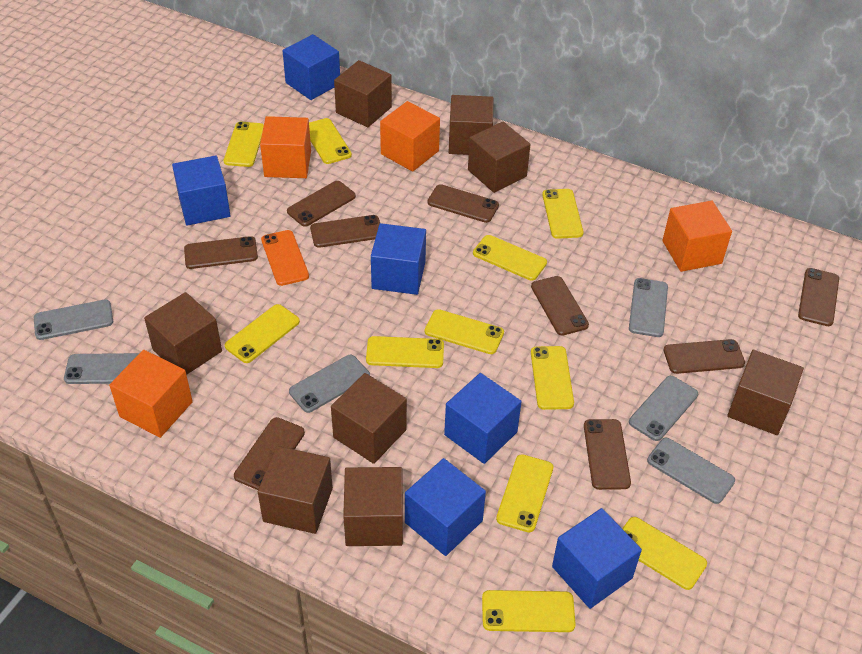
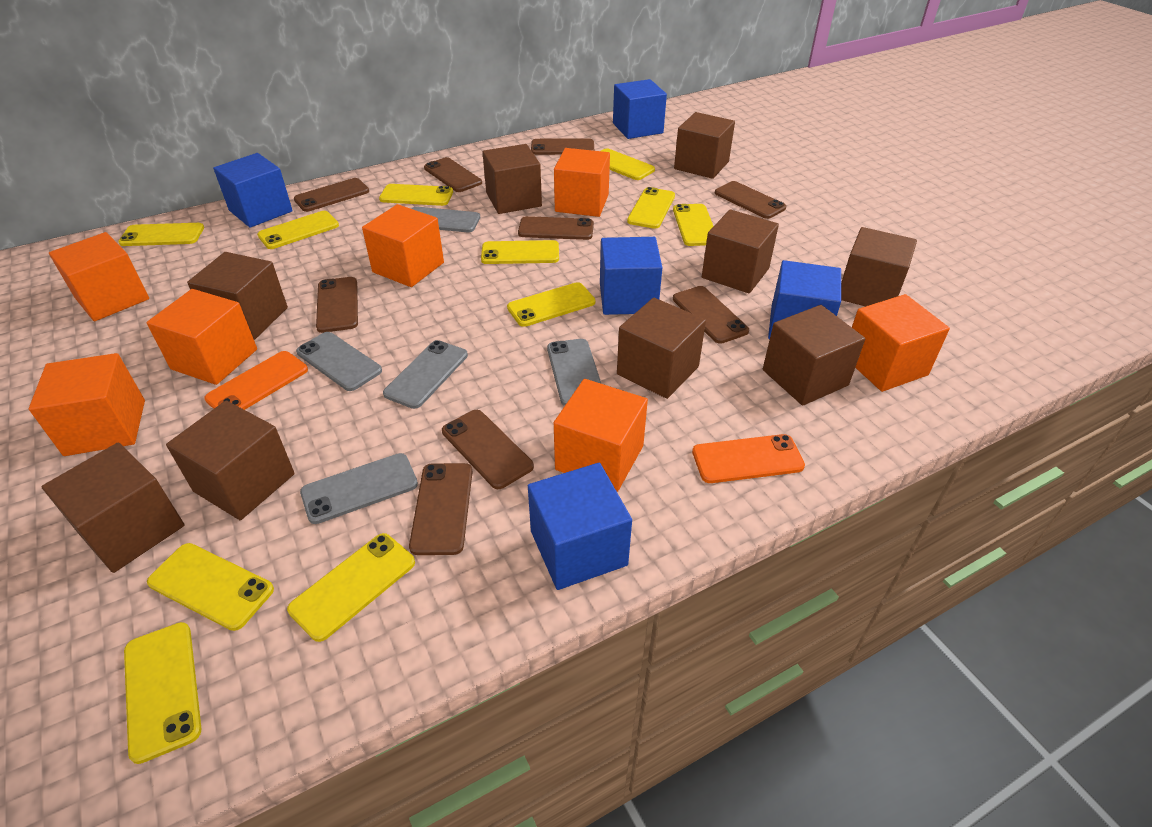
blue cube: [172,156,231,226] [283,34,340,100] [371,223,426,295] [405,458,486,556] [444,373,522,464] [552,508,642,609] = 6 -> [213,153,293,228] [528,463,632,590] [600,237,662,315] [613,79,667,139] [768,260,841,339] = 5
brown cube: [144,292,222,375] [258,446,333,534] [331,373,407,464] [334,60,392,127] [343,467,403,546] [449,95,493,155] [468,121,531,193] [727,350,804,435] = 8 -> [41,442,185,573] [166,400,295,520] [187,252,288,340] [482,144,542,214] [617,298,706,399] [674,112,735,179] [702,209,779,293] [763,305,865,406] [841,227,917,307] = 9
grey phone: [34,300,113,340] [64,353,139,384] [289,355,370,413] [629,278,668,337] [629,376,698,441] [647,438,735,504] = 6 -> [296,332,382,391] [300,453,418,524] [383,340,468,409] [411,207,480,232] [547,339,601,406] = 5
orange cube: [109,350,193,438] [260,116,311,178] [380,101,440,172] [662,201,732,272] = 4 -> [29,353,145,456] [49,232,149,321] [146,289,257,385] [362,204,444,287] [554,148,610,217] [554,379,648,492] [852,294,950,392] = 7
orange phone: [261,230,309,286] = 1 -> [204,351,308,410] [692,434,805,483] = 2

